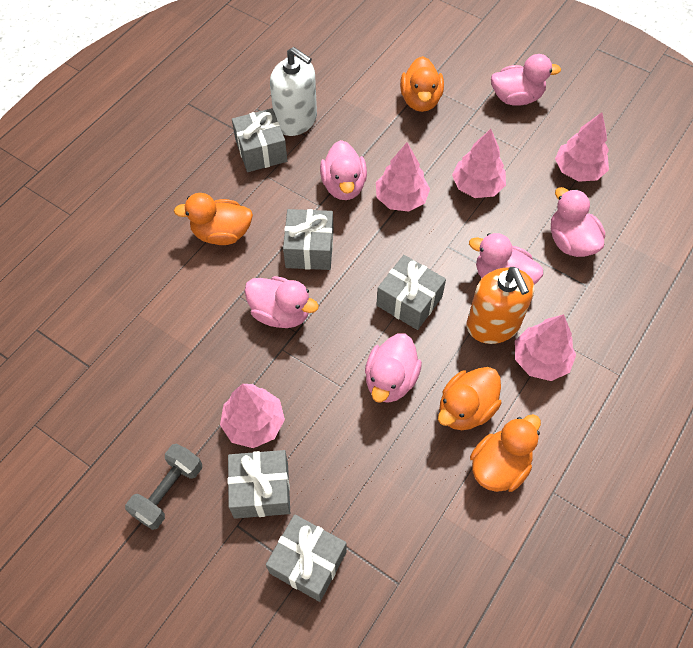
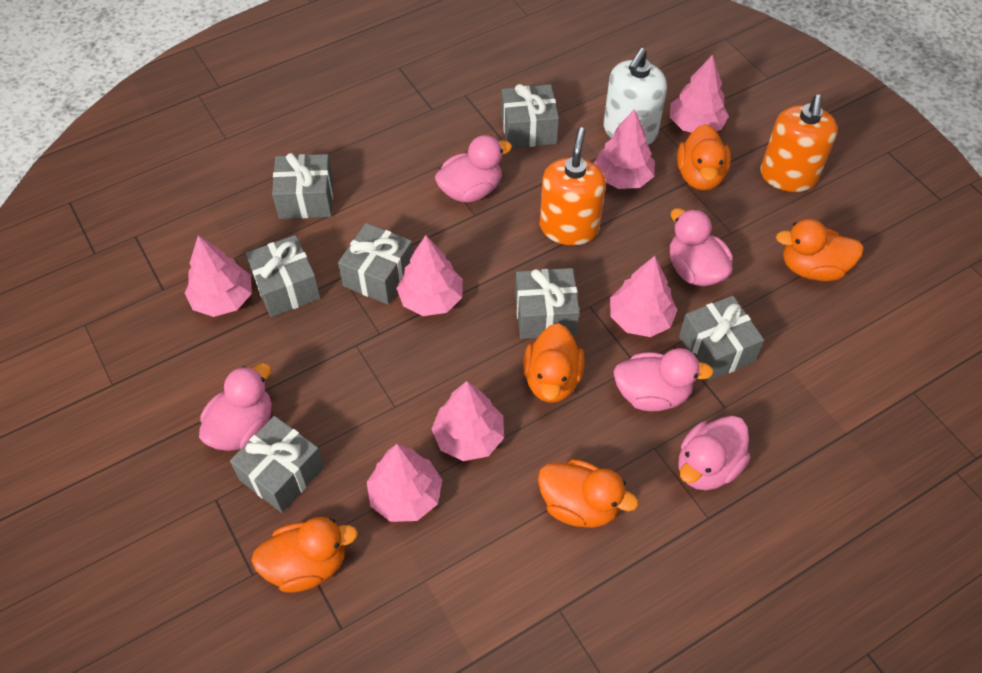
grey dumbbell: [125,444,202,530] = 1 -> none = 0
grey gift: [228,450,290,519] [232,108,287,172] [266,514,346,602] [283,209,333,270] [377,255,446,330] = 5 -> [230,416,324,513] [245,235,321,317] [272,153,333,219] [338,223,413,305] [501,84,559,148] [515,268,580,339] [679,296,764,381] = 7
orange duck: [174,193,253,245] [400,56,444,112] [438,367,501,430] [470,414,541,492] = 4 -> [251,517,358,592] [523,323,584,403] [538,459,638,528] [677,124,731,190] [776,219,864,281] = 5
orange soap dispenser: [467,267,534,344] = 1 -> [540,127,606,245] [760,95,838,192] = 2
pink duck: [244,276,319,328] [320,140,367,200] [365,333,422,403] [469,233,543,285] [491,54,561,106] [551,187,605,257] = 6 -> [199,363,272,451] [435,135,512,202] [613,348,714,411] [670,208,733,286] [679,416,750,490] = 5
pink tree: [220,384,285,448] [376,142,430,212] [452,129,506,198] [515,314,576,381] [555,112,609,182] = 5 -> [185,235,252,317] [367,444,442,522] [396,235,463,316] [432,381,504,461] [594,109,655,189] [610,256,677,337] [670,55,729,133] = 7

